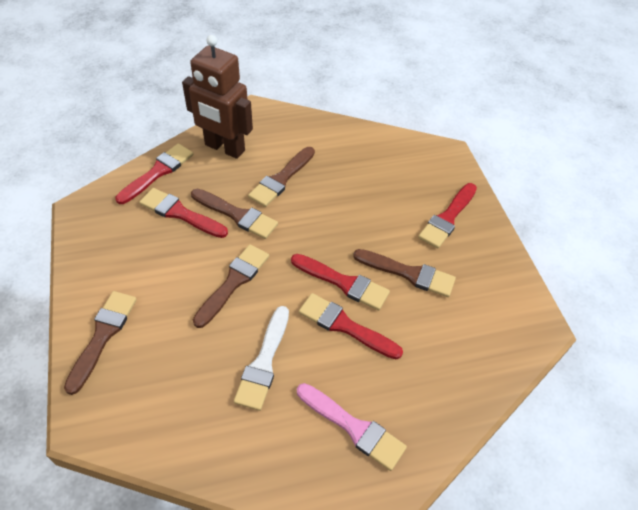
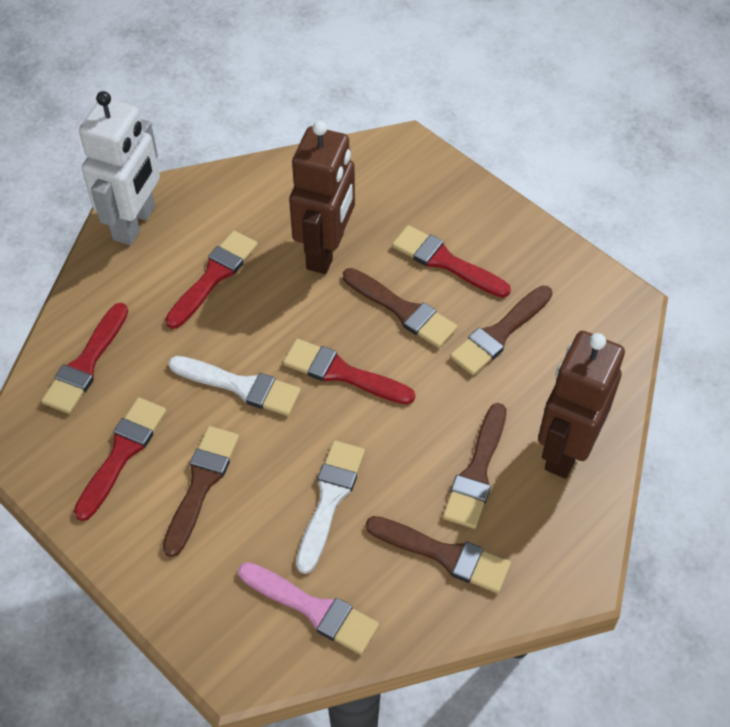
brown robot: [182,35,253,159] = 1 -> [289,121,355,274] [538,331,625,479] = 2
white brush: [234,306,289,411] = 1 -> [168,356,301,416] [296,440,365,574] = 2
white robot: none = 0 -> [79,91,160,245] = 1

